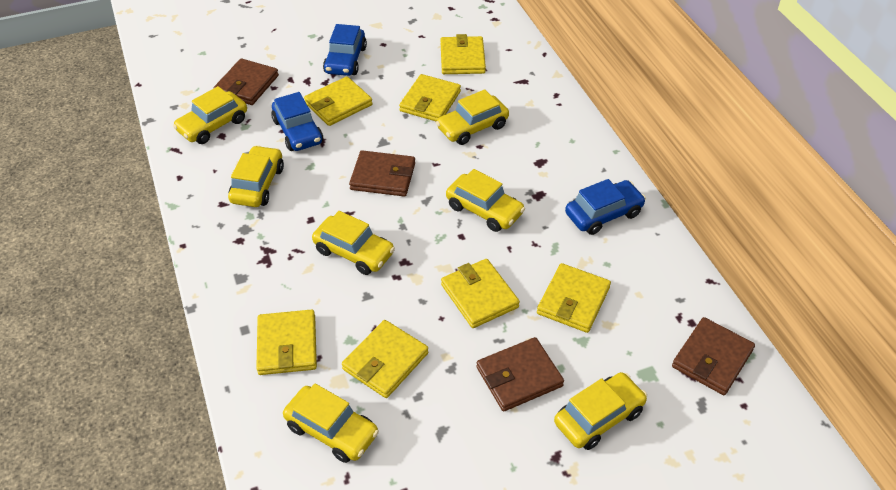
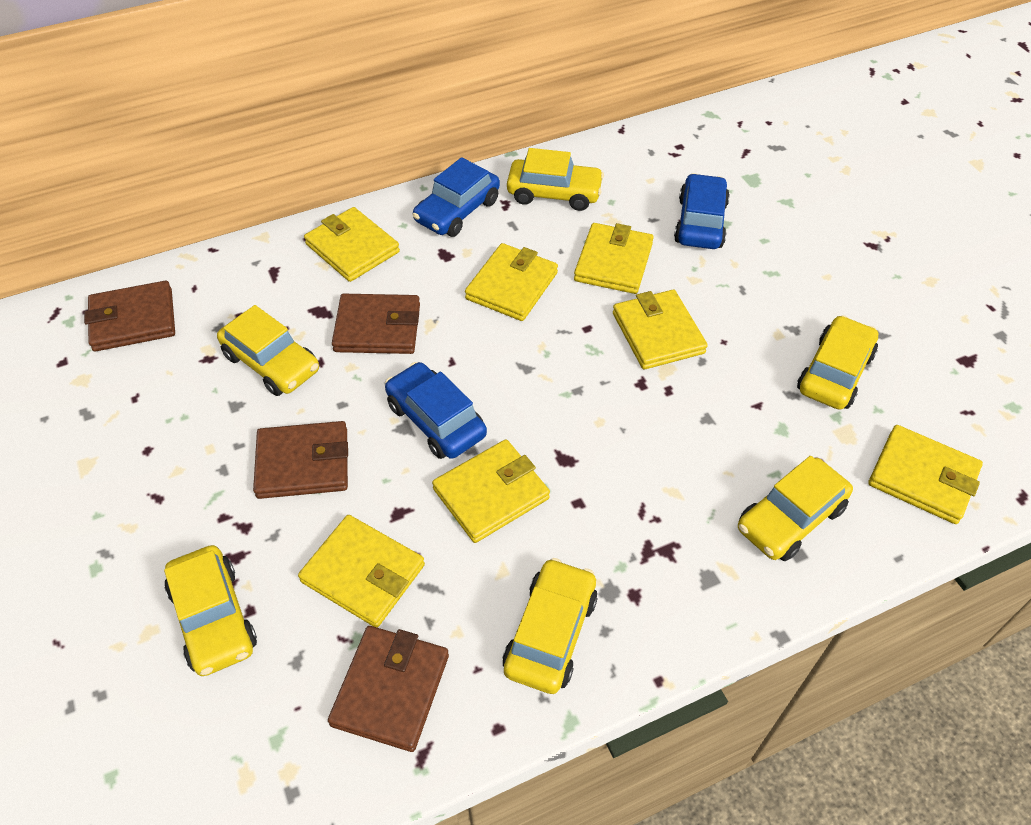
yellow car: [173,86,247,144] [228,145,284,207] [283,384,379,463] [312,211,395,275] [436,89,509,145] [446,169,525,232] [554,372,647,450] = 7 -> [164,545,257,676] [217,305,319,396] [502,558,598,694] [507,148,604,211] [738,456,853,561] [797,315,878,410] = 6

